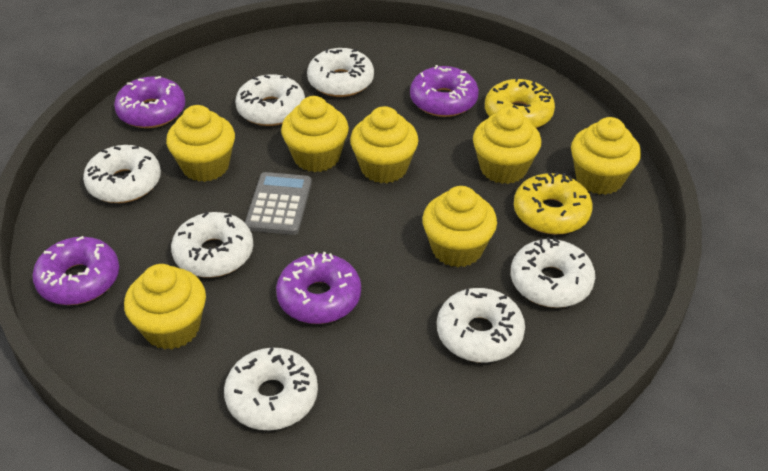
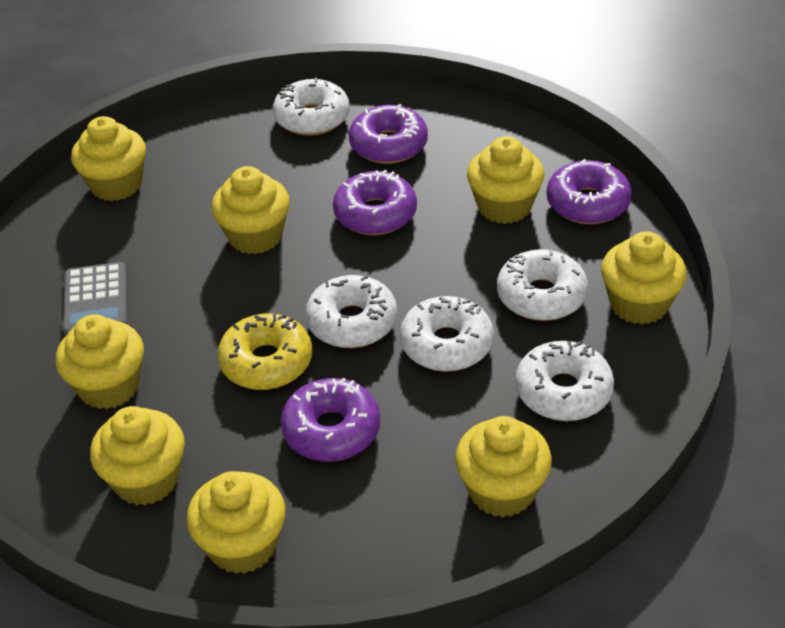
white donut: [83,145,161,203] [171,212,254,278] [224,347,318,431] [235,74,305,126] [307,48,374,97] [437,288,525,363] [511,237,595,308] = 7 -> [273,77,350,136] [305,275,397,348] [400,296,494,372] [497,249,588,321] [515,341,614,421] = 5
yellow cupcake: [124,264,206,350] [166,105,235,182] [281,96,349,172] [350,106,419,183] [422,186,497,267] [473,107,541,184] [571,117,641,195] = 7 -> [56,315,144,409] [71,116,146,201] [90,406,185,506] [186,471,286,574] [211,166,290,254] [455,416,552,517] [467,136,544,224] [601,231,687,325] = 8
yellow donut: [485,77,555,128] [514,172,593,235] = 2 -> [218,313,312,390] = 1

